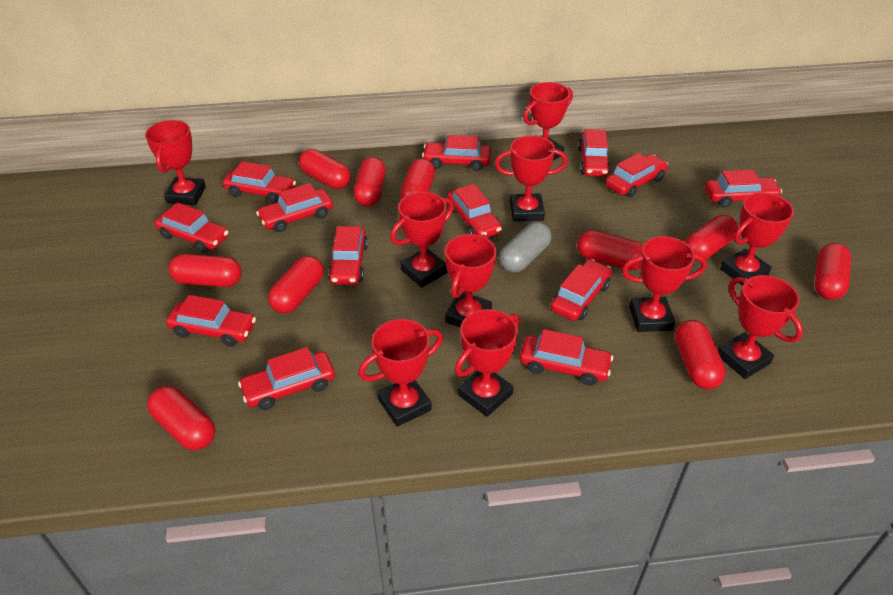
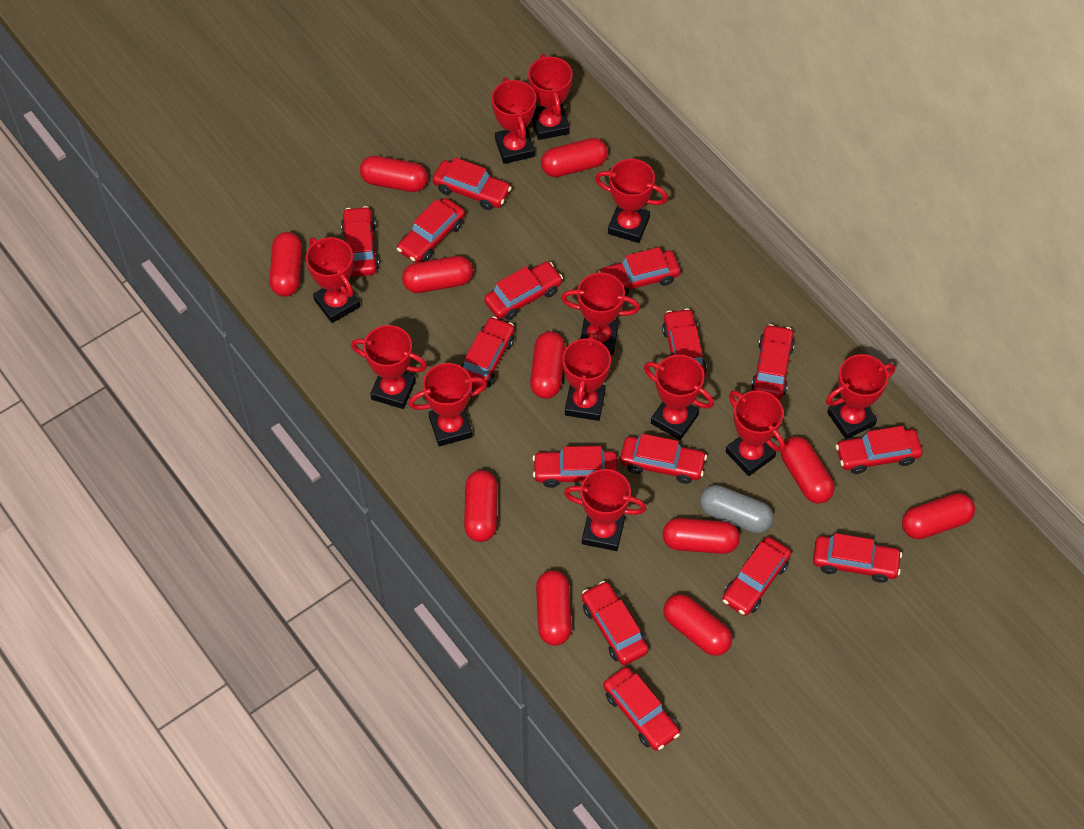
red capsule: [147,386,215,450] [169,254,242,287] [268,256,324,313] [299,149,351,189] [354,157,386,206] [400,159,435,199] [577,230,643,271] [675,320,726,389] [685,215,738,261] [814,243,851,300] = 10 -> [269,232,302,297] [360,156,428,192] [402,256,473,293] [464,470,498,542] [530,331,565,399] [536,570,572,646] [541,138,608,177] [663,518,740,554] [663,594,732,656] [781,437,835,504] [902,493,975,539] = 11
red car: [155,202,228,253] [166,295,256,347] [223,161,296,203] [238,347,335,410] [256,183,333,232] [328,226,368,285] [422,135,491,171] [448,184,502,237] [520,329,613,386] [551,259,612,321] [578,129,611,177] [605,153,668,197] [705,170,782,208] = 13 -> [341,206,379,277] [397,198,465,263] [432,157,512,210] [461,316,515,390] [484,262,563,320] [533,446,618,488] [582,581,648,665] [598,247,680,296] [603,667,680,751] [620,434,707,484] [662,308,707,379] [722,537,791,616] [751,324,795,400] [813,533,902,583] [836,426,923,474] = 15
red trophy: [145,120,206,205] [359,319,443,427] [390,192,454,288] [445,234,496,328] [455,309,520,417] [495,136,568,222] [523,82,573,160] [622,236,707,332] [718,275,803,379] [720,193,794,286] = 10 -> [306,237,360,323] [351,325,427,409] [409,363,487,446] [491,78,536,164] [528,54,573,140] [561,273,640,355] [562,333,611,421] [564,469,647,551] [595,159,668,243] [644,355,714,440] [726,390,785,476] [826,354,895,439] = 12

